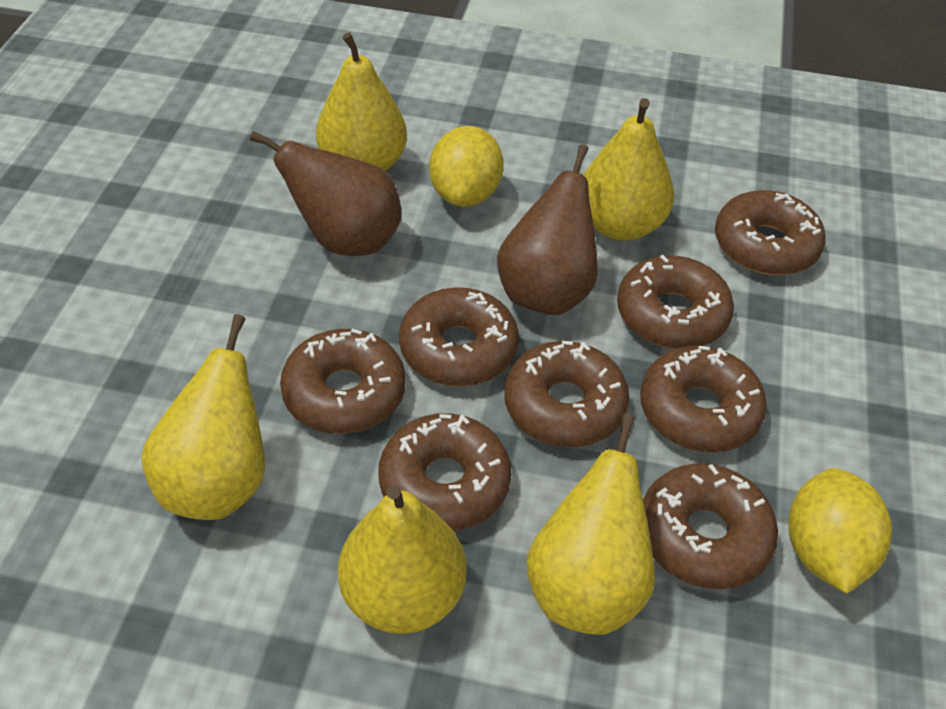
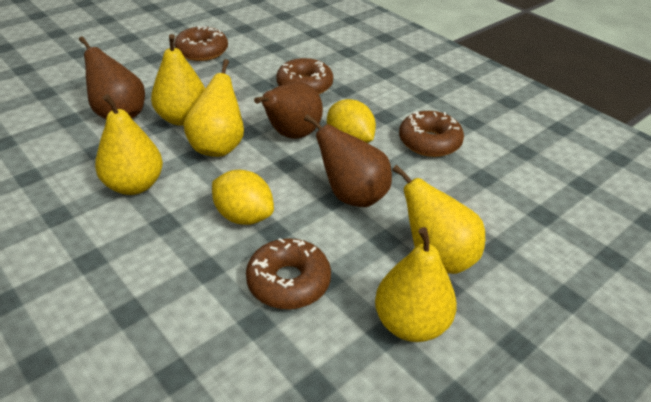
brown donut: [280,329,406,434] [378,413,511,531] [399,287,519,386] [504,341,629,447] [617,255,734,349] [640,346,767,452] [643,463,778,589] [715,190,826,275] = 8 -> [174,25,228,61] [246,238,331,309] [276,58,333,94] [399,111,464,157] = 4
brown pear: [250,131,401,256] [497,144,598,315] = 2 -> [79,36,145,119] [254,82,323,139] [304,114,392,207] = 3

